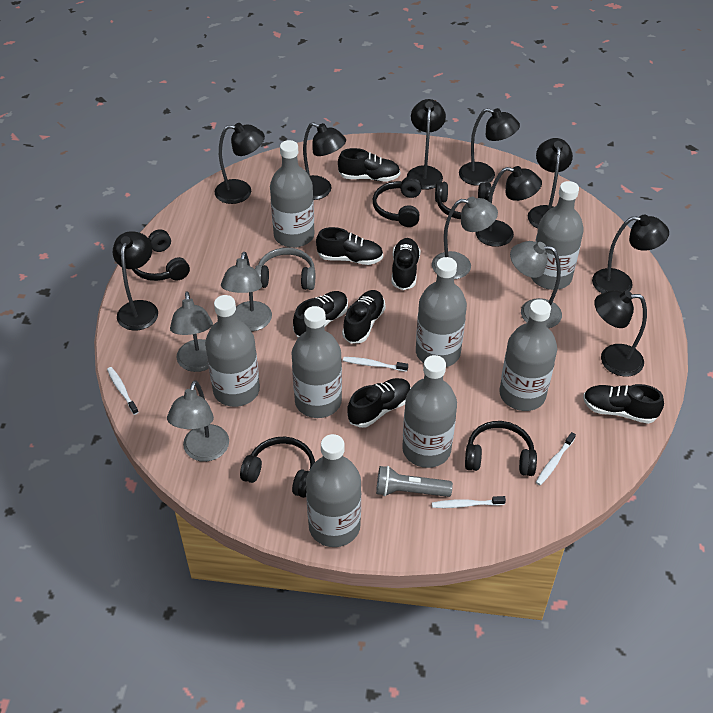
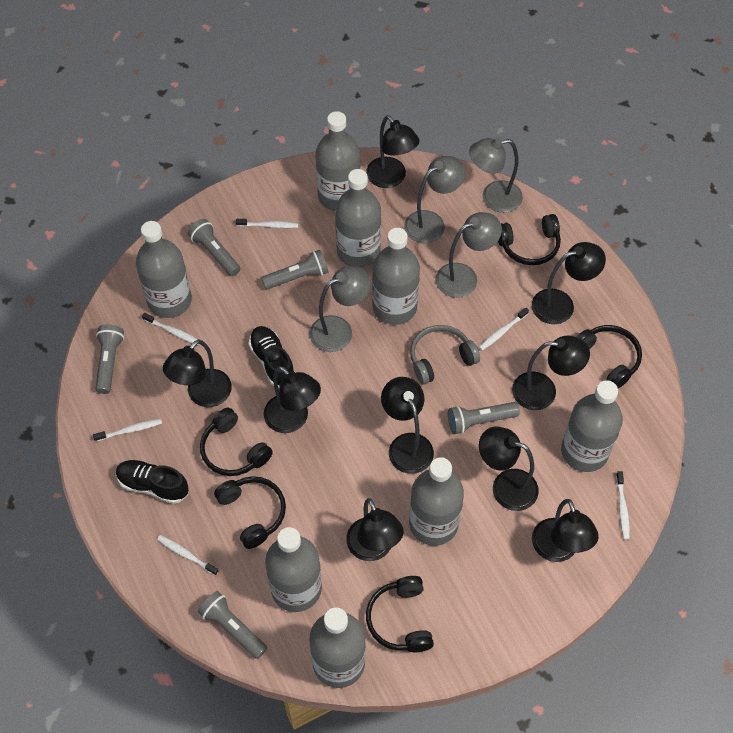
black shoe: [293,291,348,337] [316,227,383,265] [338,148,400,182] [342,290,385,344] [347,378,411,428] [392,238,420,290] [583,384,664,424] = 7 -> [116,460,189,504] [248,326,295,388] = 2
grey flashlight: [376,466,453,497] = 1 -> [95,324,124,394] [188,219,240,276] [198,591,267,659] [261,250,329,290] [448,402,520,434] = 5
grey lamp: [167,380,229,462] [170,291,213,372] [221,252,272,331] [432,197,498,279] [510,241,562,328] = 5 -> [309,266,370,352] [404,156,465,243] [436,212,502,298] [469,138,523,213] = 4
white toothbrush: [107,367,139,415] [343,357,408,372] [432,496,506,508] [536,432,576,485] = 4 -> [93,419,162,442] [142,313,199,345] [157,535,219,576] [236,219,298,228] [479,307,529,350] [616,471,630,540] = 6

